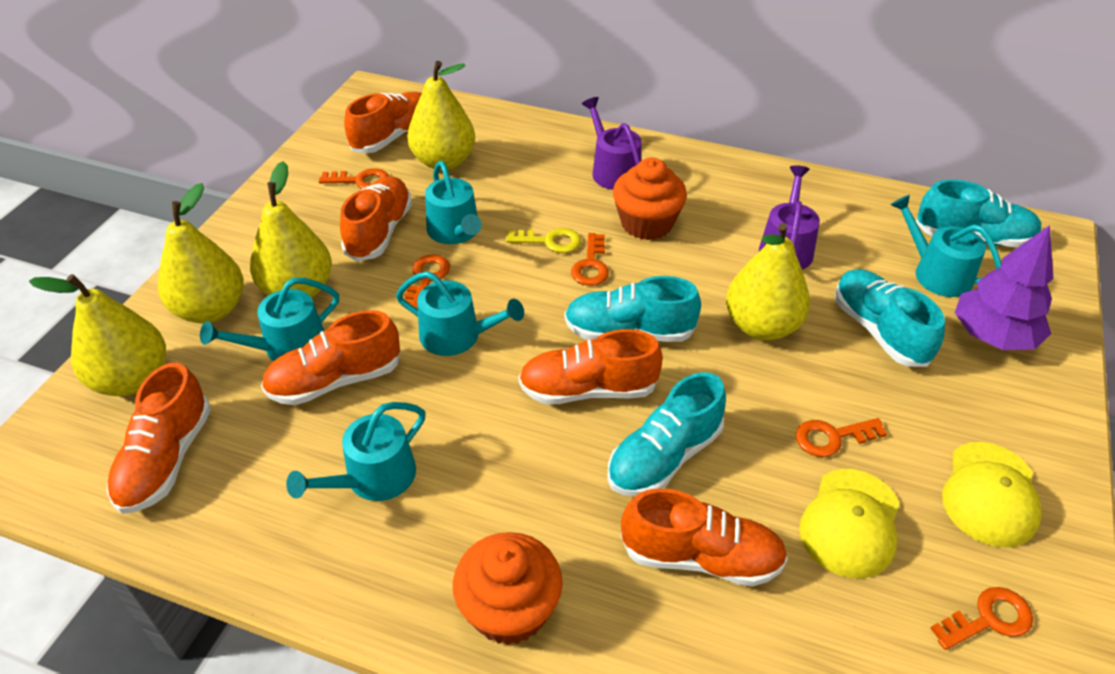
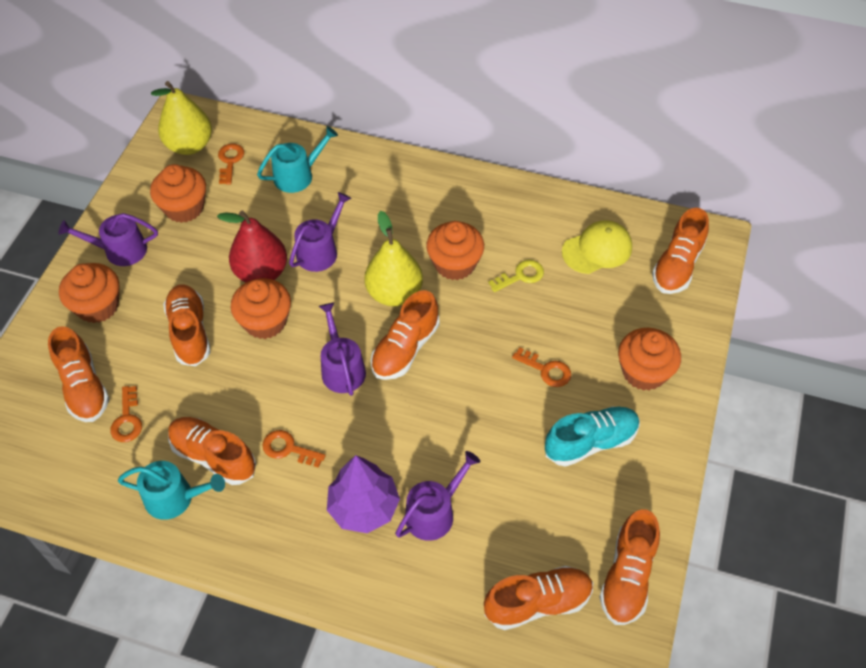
orange cupcake: [453,532,563,645] [613,158,687,240] = 2 -> [59,263,120,323] [150,164,206,223] [231,278,291,339] [426,221,484,280] [618,328,681,391] = 5
orange key: [319,168,389,189] [405,255,450,309] [571,233,609,286] [796,418,887,457] [930,587,1033,650] = 5 -> [110,386,142,442] [218,143,244,185] [262,430,325,468] [512,347,571,387] = 4
orange shoe: [107,363,211,514] [261,310,401,405] [340,176,412,261] [344,92,422,153] [519,329,663,404] [621,488,788,587] = 6 -> [48,326,109,422] [163,284,210,366] [168,417,256,485] [371,290,440,380] [484,566,593,630] [599,509,660,625] [652,208,709,294] = 7
purple watering can: [582,97,642,190] [759,165,820,270] = 2 -> [58,213,158,266] [289,192,351,272] [319,302,366,396] [395,451,481,541] = 4
red pear: none = 0 -> [217,211,287,282] = 1
turquoise shoe: [564,276,701,342] [607,372,726,497] [835,269,945,367] [916,180,1042,248] = 4 -> [545,406,640,467] = 1
turquoise watering can: [200,278,339,361] [286,402,426,501] [396,271,524,356] [425,161,482,244] [891,195,1002,297] = 5 -> [118,461,225,520] [257,126,338,193] = 2
yellow cap: [799,469,899,579] [942,442,1042,547] = 2 -> [562,220,632,274] = 1
yellow pear: [29,274,166,396] [158,183,244,323] [250,161,332,298] [407,61,475,170] [726,223,810,340] = 5 -> [151,81,212,155] [364,211,423,306] = 2

